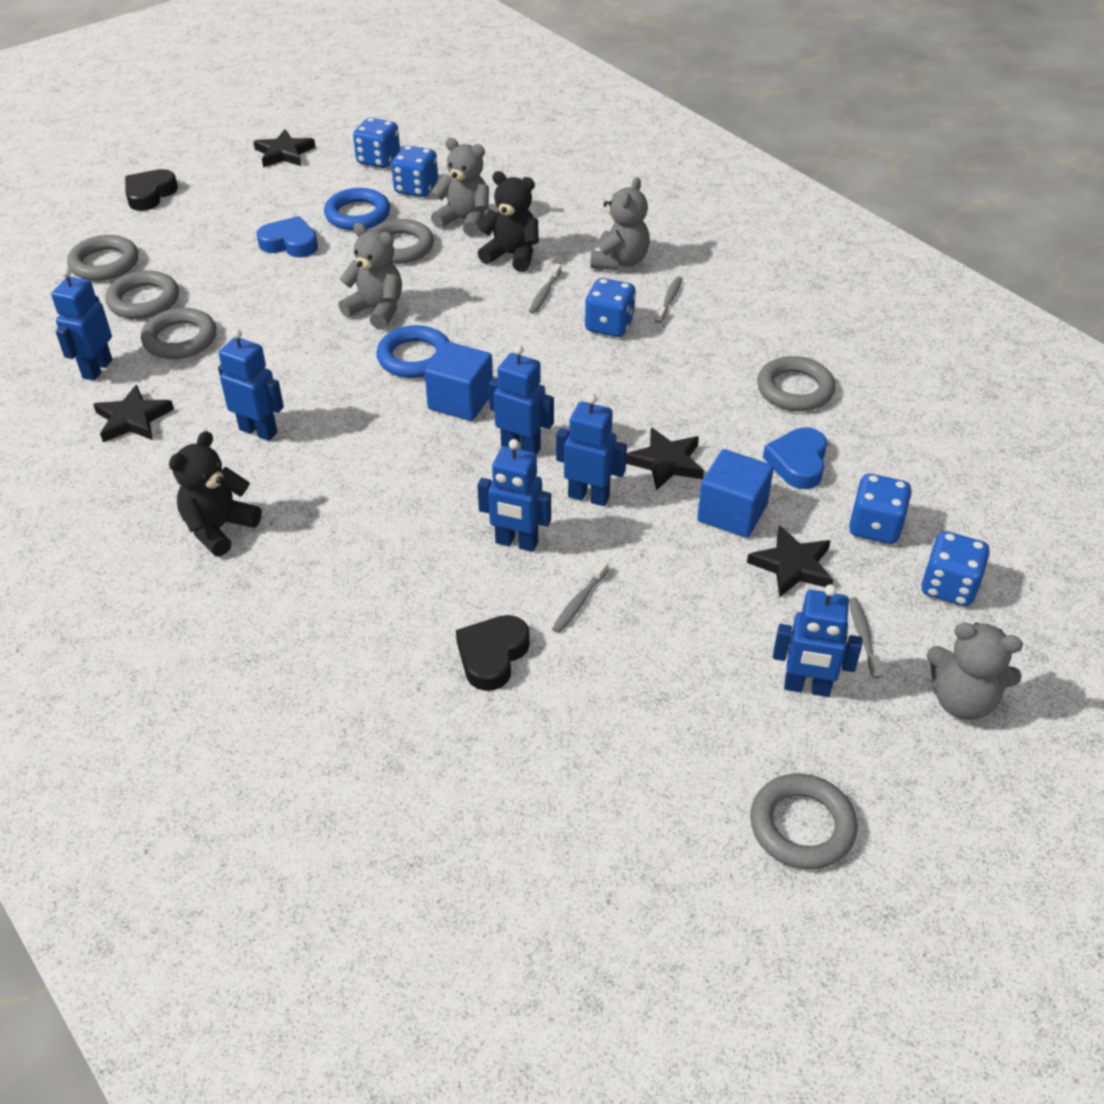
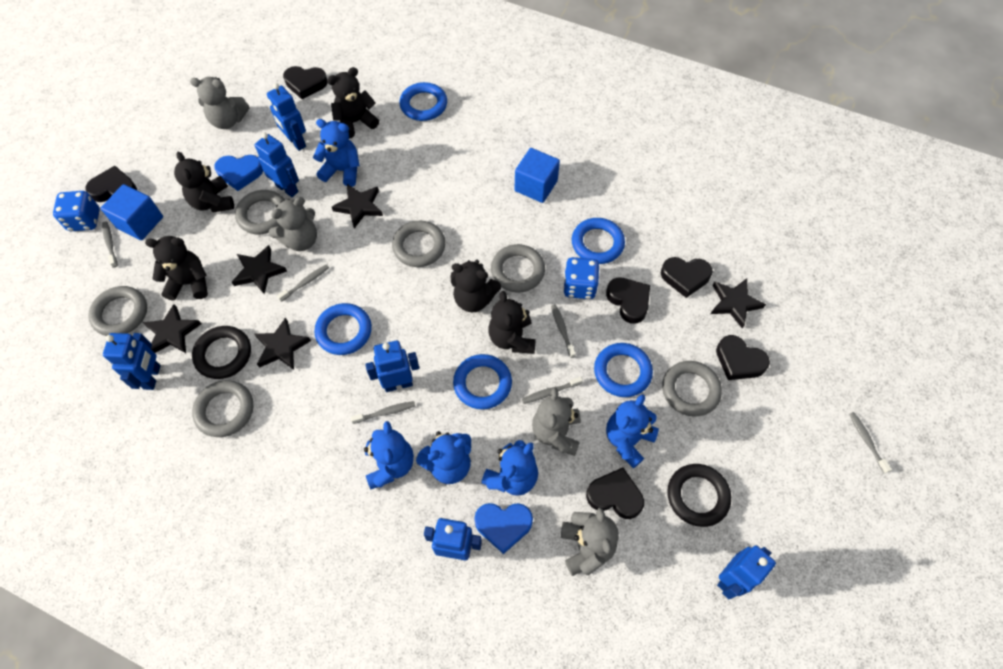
black heart: [125,169,178,211] [456,615,530,691] = 2 -> [85,166,137,202] [283,66,327,99] [586,468,644,519] [606,277,650,324] [661,257,713,298] [716,335,770,380] = 6
black ring: none = 0 -> [192,326,251,379] [667,464,731,527] = 2
black star: [93,385,174,442] [253,129,316,167] [626,427,704,491] [747,525,833,597] = 4 -> [143,304,201,353] [232,245,287,294] [254,318,311,370] [332,184,383,228] [711,278,766,328] = 5
black teddy bear: [169,431,262,556] [478,171,539,272] = 2 -> [145,236,208,301] [174,151,234,212] [327,67,379,139] [450,260,501,312] [488,291,536,354] = 5
blue dice: [353,118,400,168] [391,146,438,197] [585,278,636,337] [849,474,912,544] [921,531,990,606] = 5 -> [53,191,100,231] [563,257,600,299] = 2
blue ring: [324,188,390,230] [376,325,450,378] = 2 -> [314,303,372,355] [399,82,447,121] [453,354,512,410] [572,218,625,264] [594,343,653,397] = 5
blue teddy bear: none = 0 -> [313,119,360,187] [364,421,414,489] [416,431,471,484] [481,440,538,496] [606,394,659,468] = 5
grey toothbrush: [529,263,561,314] [552,560,608,633] [655,276,683,323] [849,597,883,678] = 4 -> [102,221,118,268] [277,264,329,302] [350,401,415,424] [522,377,583,404] [551,304,576,358] [849,412,892,473] = 6

